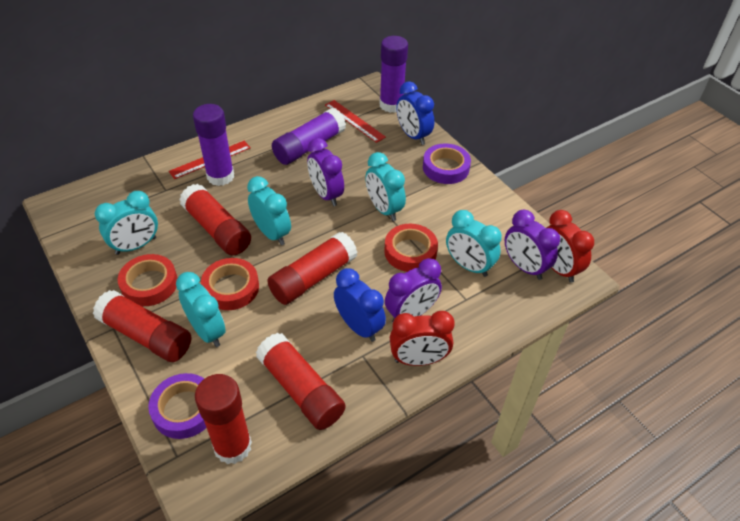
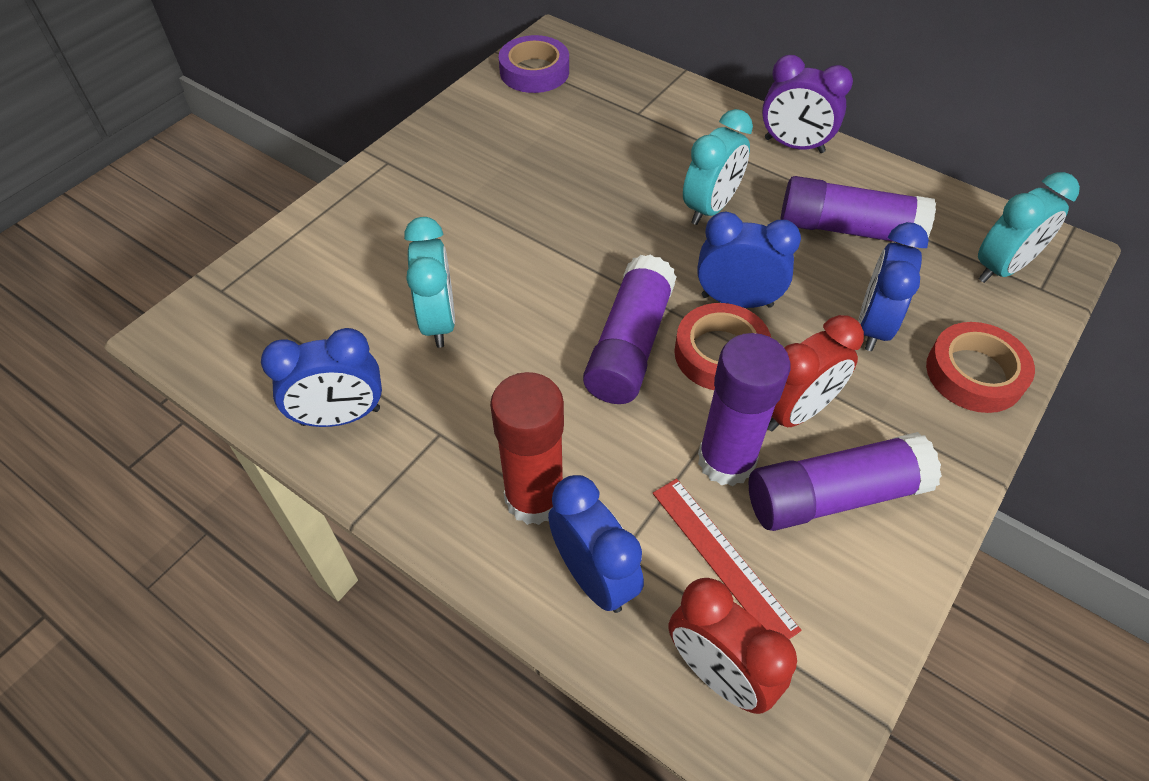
blue clock: [334,268,386,342] [397,81,434,145] = 2 -> [261,328,382,427] [548,475,644,613] [697,211,801,308] [858,222,929,351] = 4
purple clock: [307,138,344,206] [385,258,442,323] [505,210,560,280] = 3 -> [762,55,853,153] = 1
purple glue stick: [193,104,234,186] [272,108,346,165] [380,36,408,113] = 3 -> [583,255,676,404] [698,333,790,486] [749,432,942,531] [781,176,936,242] = 4
purple tape: [148,373,206,439] [423,143,471,184] = 2 -> [499,35,569,93] = 1
red glue stick: [93,290,191,362] [179,184,251,256] [195,374,252,464] [256,333,346,430] [267,232,357,305] = 5 -> [490,372,564,525] = 1
red ruler: [169,141,251,179] [325,100,386,143] = 2 -> [653,479,801,639] = 1
red tape: [118,254,177,306] [201,258,259,310] [384,224,438,272] = 3 -> [674,303,771,390] [926,322,1035,413] = 2
turquoise clock: [95,191,158,255] [176,272,226,347] [247,176,291,245] [365,152,406,221] [446,210,502,277] = 5 -> [404,217,455,348] [683,109,753,225] [978,172,1080,283] = 3

